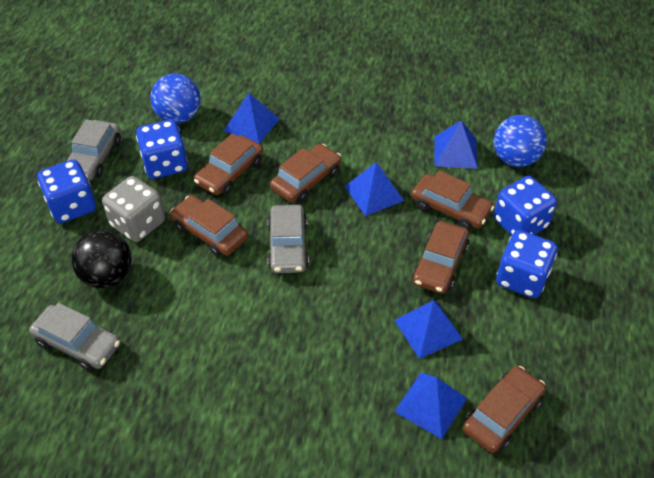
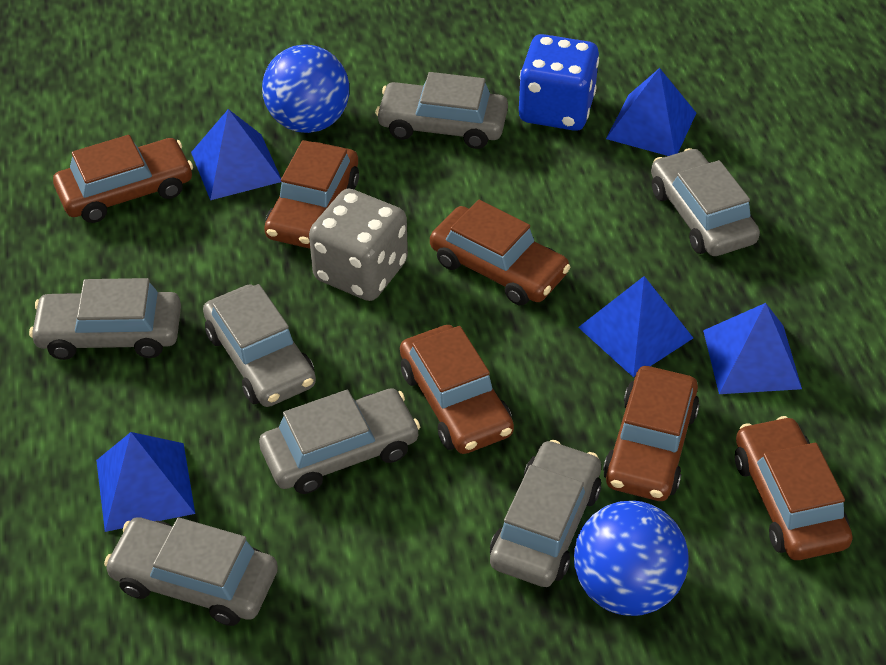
black ball: [71,230,132,288] = 1 -> none = 0
blue dice: [37,159,96,223] [136,120,188,179] [494,176,557,235] [496,230,557,298] = 4 -> [519,34,599,131] = 1
grey car: [29,303,120,371] [65,119,121,180] [267,205,309,273] = 3 -> [29,278,181,360] [104,517,278,626] [203,284,316,407] [259,388,420,494] [376,72,508,149] [490,440,601,587] [651,148,760,256] = 7

